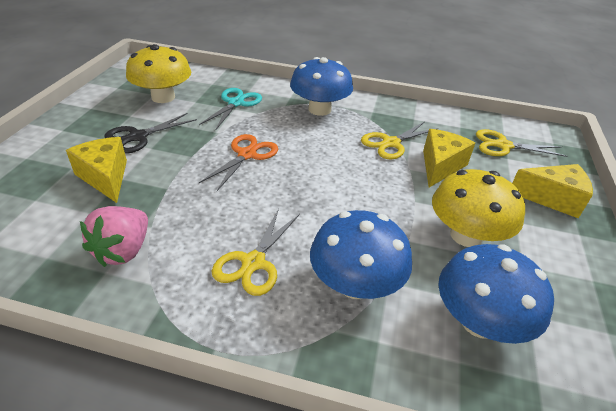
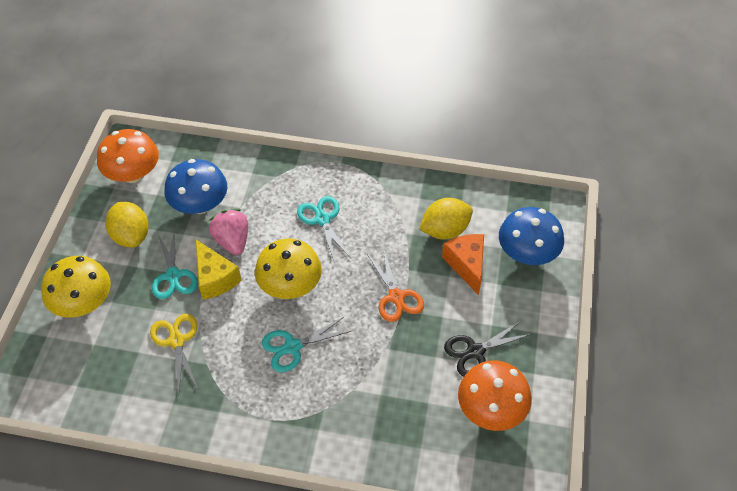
blue mushroom: [290,57,353,116] [310,210,412,299] [438,244,554,344] = 3 -> [164,159,227,214] [499,207,564,265] = 2
orange cheese: none = 0 -> [442,234,484,295] = 1
orange mushroom: none = 0 -> [97,129,159,183] [458,360,532,431] = 2
turquoise scissors: [199,88,262,131] = 1 -> [152,231,198,299] [262,317,351,372] [297,196,351,261] = 3
yellow cheese: [66,137,127,203] [423,129,475,187] [512,164,593,218] = 3 -> [196,240,242,300] = 1
yellow lemon: none = 0 -> [105,202,149,247] [419,198,473,239] = 2
yellow scissors: [211,208,300,296] [361,122,438,160] [476,129,568,157] = 3 -> [150,314,198,392] = 1

